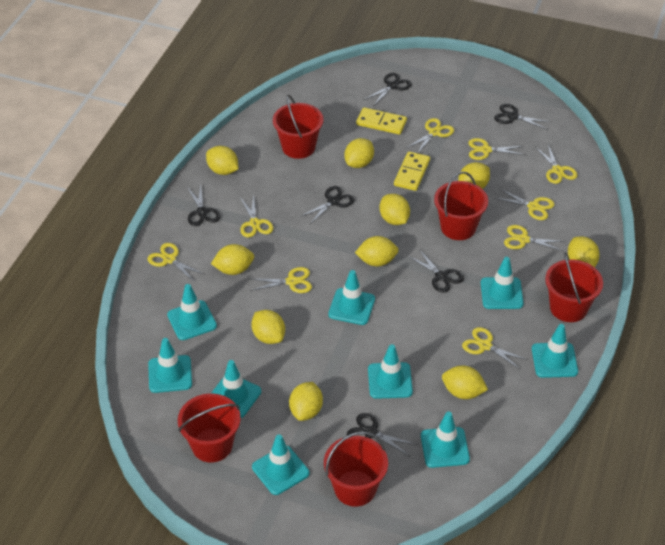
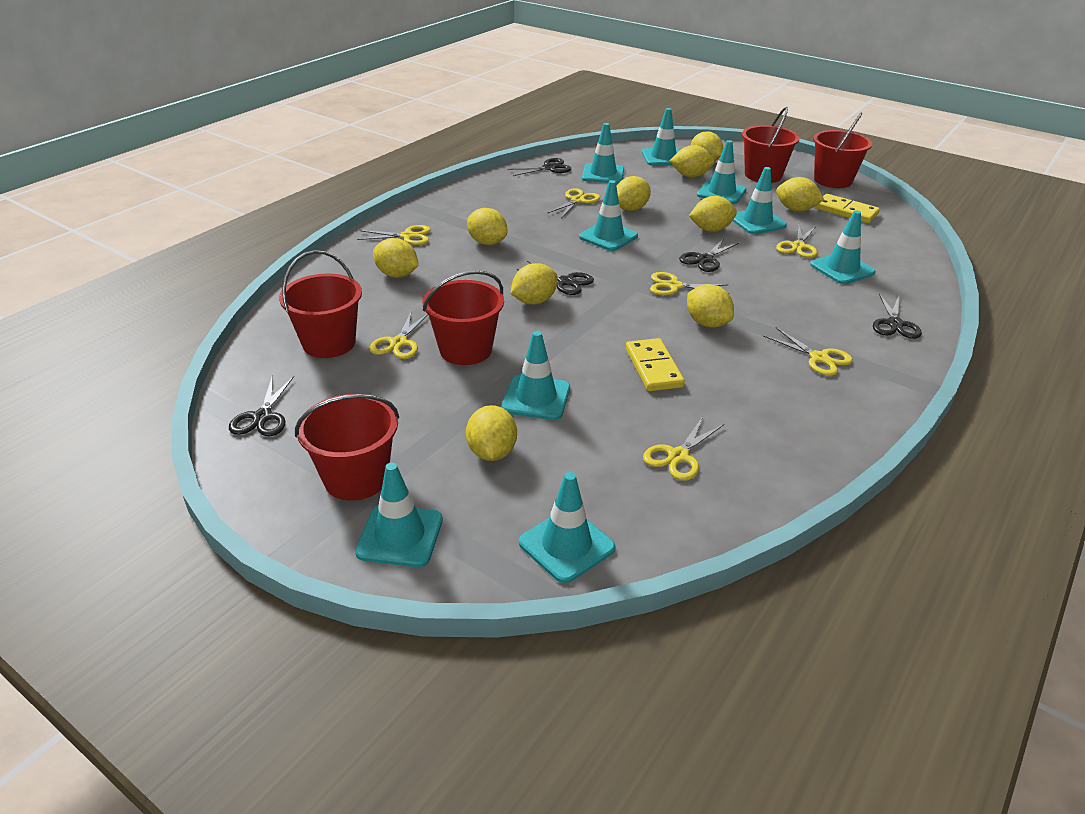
black scissors: [188,185,220,226] [300,186,355,224] [347,413,417,456] [364,72,412,105] [408,249,464,293] [494,104,551,130] = 6 -> [229,376,294,436] [508,158,571,176] [517,261,594,295] [679,238,739,272] [873,294,922,339] = 5
yellow scissors: [147,243,205,283] [240,195,273,238] [250,267,312,293] [407,118,454,153] [462,327,528,370] [469,138,525,160] [495,189,554,220] [504,225,566,251] [535,145,578,184] = 9 -> [357,225,431,245] [369,310,428,359] [548,188,600,218] [643,416,724,481] [650,272,729,296] [763,327,853,376] [776,224,818,258] = 7

